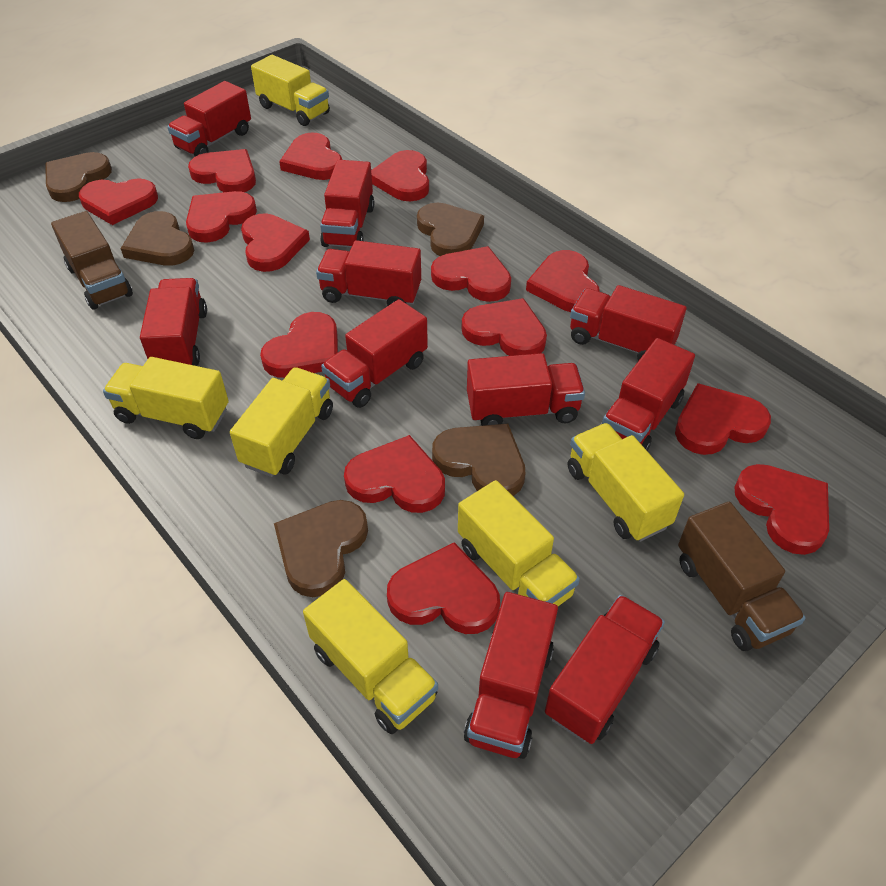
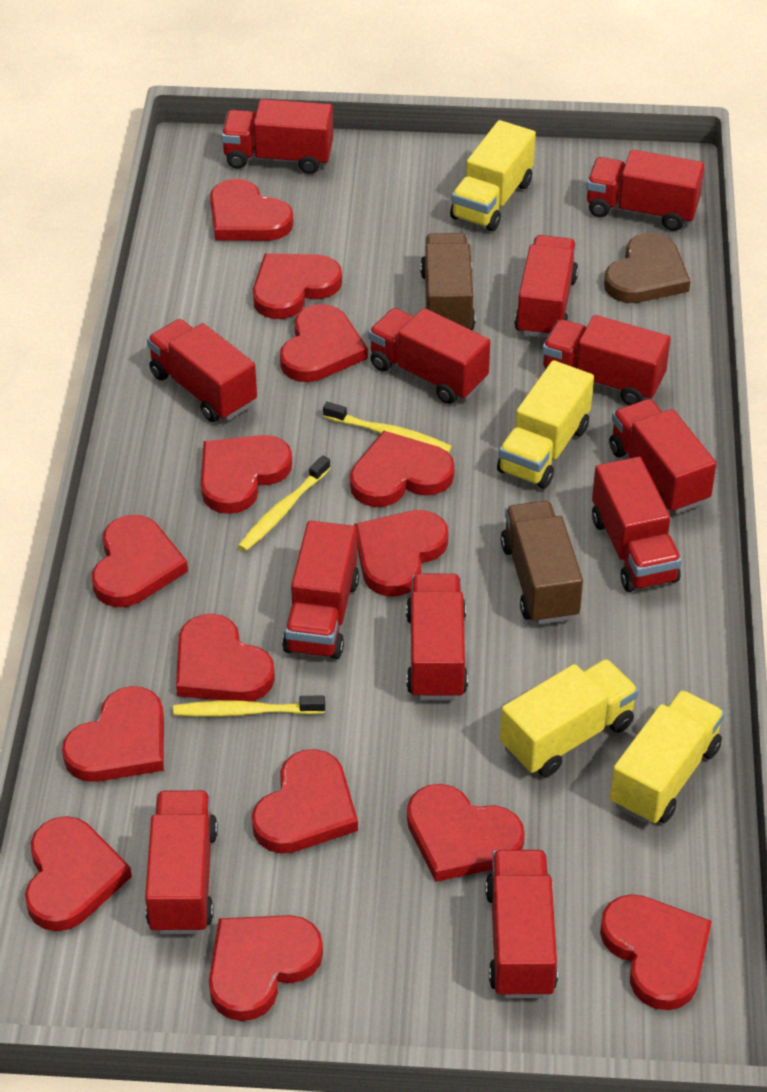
brown heart: [45,152,112,202] [121,211,194,266] [274,500,368,597] [417,202,484,256] [432,424,525,496] = 5 -> [604,233,691,303] = 1
red truck: [140,278,207,366] [167,81,251,156] [316,240,421,306] [320,160,374,247] [321,299,428,408] [464,592,558,759] [467,353,585,426] [545,595,665,744] [570,285,686,361] [601,338,695,451] = 10 -> [145,790,218,934] [147,319,257,422] [221,99,333,174] [282,521,359,659] [368,308,490,404] [406,574,468,700] [485,850,558,998] [514,235,578,338] [542,315,671,405] [586,149,705,231] [592,457,682,592] [609,399,717,514] = 12
yellow toothbrush: none = 0 -> [173,695,325,717] [238,455,330,551] [323,402,452,453] = 3
yellow truck: [103,357,229,439] [230,367,333,477] [251,55,330,126] [303,579,438,734] [458,480,580,606] [568,423,684,542] = 6 -> [450,120,536,231] [497,360,594,489] [500,659,639,777] [610,690,725,825] = 4

